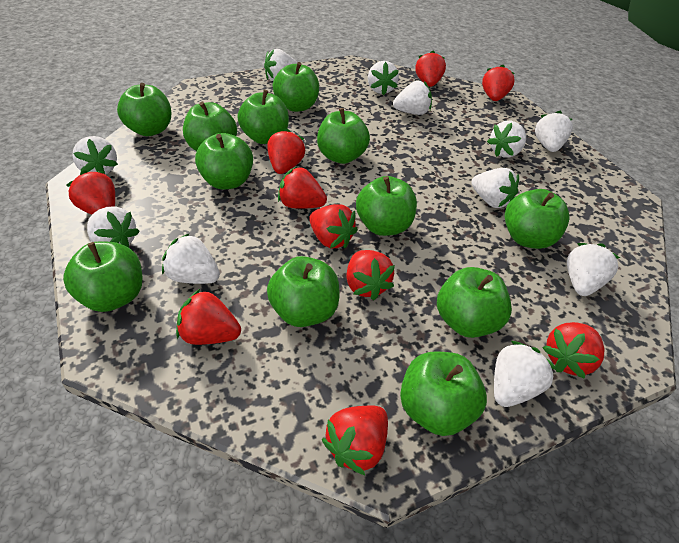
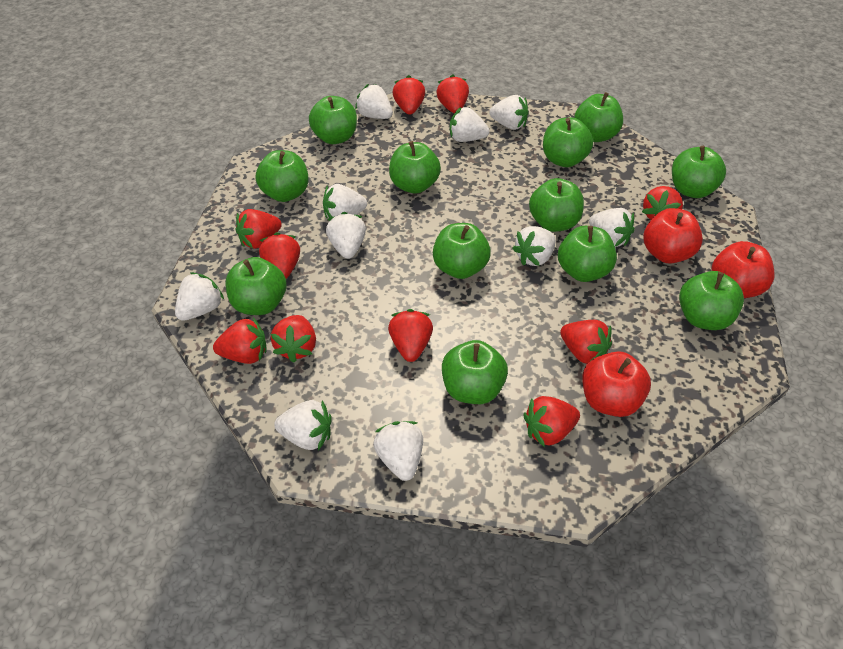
red apple: none = 0 -> [582,351,651,417] [643,208,703,264] [711,241,775,298] = 3
white strawberry: [72,136,118,174] [87,206,140,248] [162,233,220,284] [264,49,297,81] [368,61,399,96] [393,81,432,115] [471,168,519,208] [487,121,526,158] [494,341,557,407] [535,111,573,152] [567,243,620,296] = 11 -> [175,272,224,321] [274,400,332,450] [323,184,367,218] [326,212,366,259] [355,84,393,119] [373,421,423,481] [450,107,490,142] [489,95,529,130] [512,226,556,266] [589,208,635,247] = 10

